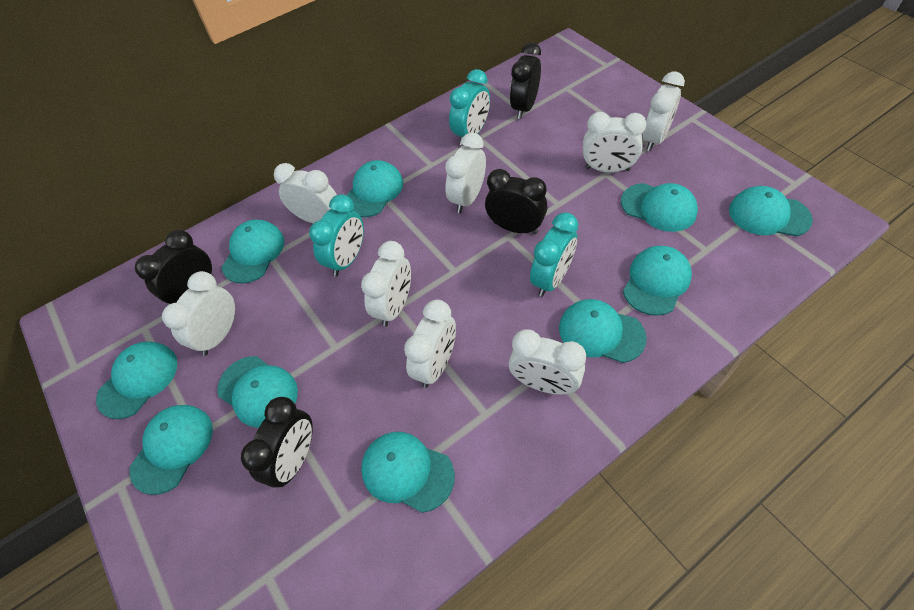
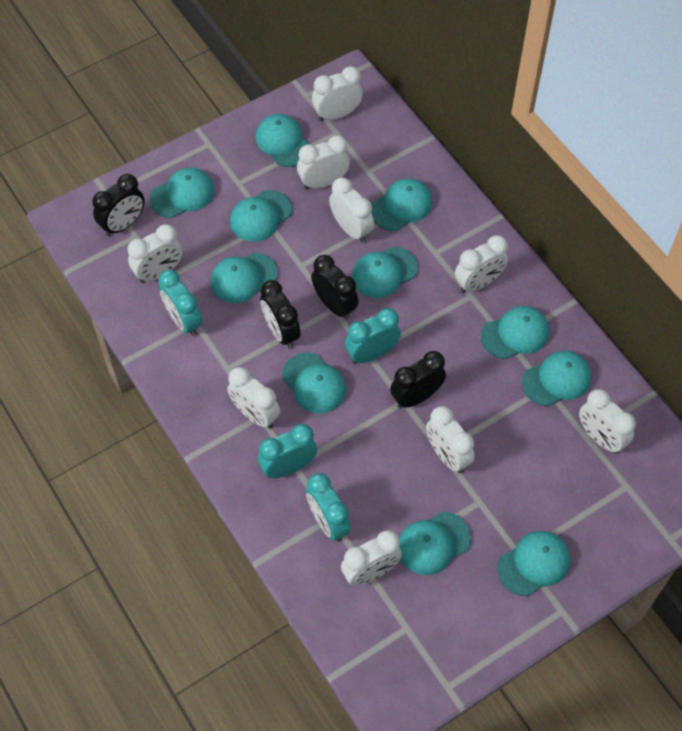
turquoise cap: [96,341,178,419] [129,405,213,495] [217,356,298,428] [221,220,284,283] [347,160,403,217] [361,432,455,513] [559,299,647,363] [621,183,698,232] [623,246,692,316] [729,186,813,236] = 10 -> [150,168,214,218] [211,252,278,303] [230,190,292,242] [255,114,309,167] [282,353,346,413] [352,247,418,298] [371,179,432,231] [399,512,471,575] [481,306,549,359] [497,531,570,596] [522,351,591,406] = 11
turquoise clock: [309,194,364,277] [449,69,490,145] [530,212,578,297] = 3 -> [158,270,202,336] [258,424,317,478] [306,473,351,542] [345,308,401,364] = 4
white clock: [162,271,235,356] [274,163,337,224] [361,241,411,327] [404,300,456,388] [445,133,486,213] [509,329,586,395] [583,112,647,173] [643,71,685,151] = 8 -> [128,224,183,283] [227,367,280,428] [297,135,350,189] [312,66,363,121] [329,178,374,243] [341,530,402,586] [426,406,475,473] [455,235,508,293] [579,389,636,454] = 9

